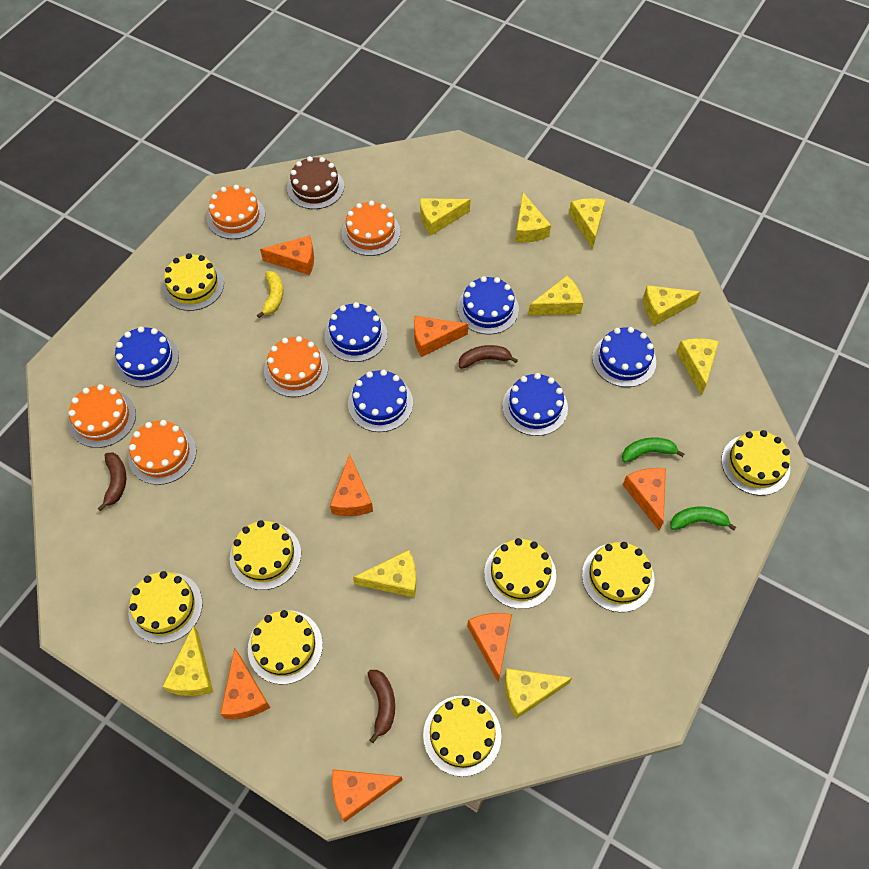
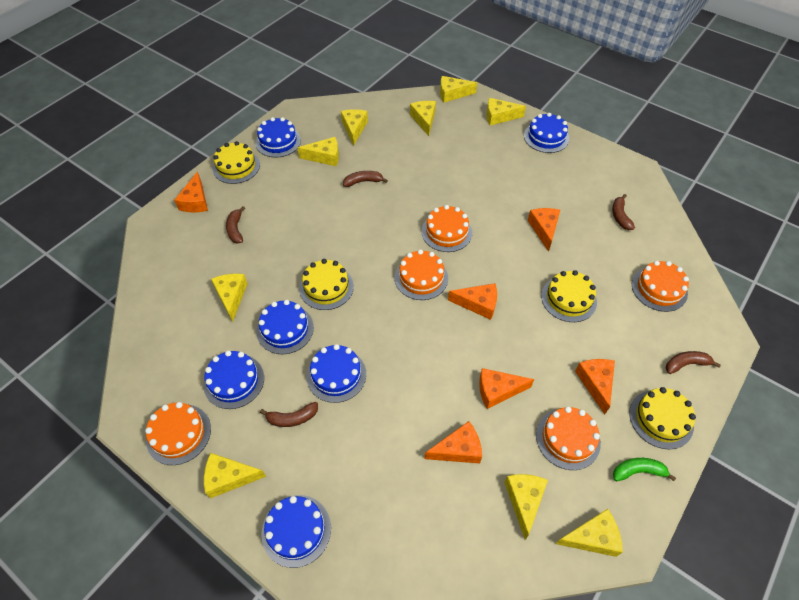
brown banana: [98,453,126,511] [368,670,395,743] [459,345,518,369] = 3 -> [226,206,245,244] [260,402,318,427] [343,171,388,187] [612,194,635,230] [666,351,721,374] = 5
brown cake: [287,156,344,209] = 1 -> none = 0
green banana: [622,437,684,463] [670,507,737,531] = 2 -> [613,458,676,481] = 1
orange cheese: [220,647,270,719] [260,235,314,275] [330,454,373,516] [332,769,402,822] [414,316,468,357] [467,613,512,682] [623,468,666,530] = 7 -> [174,172,208,212] [424,421,482,463] [448,283,497,320] [479,368,534,409] [528,208,560,252] [575,359,615,414] = 6
yellow banana: [257,271,283,318] = 1 -> none = 0
yellow cake: [128,571,203,644] [163,253,224,311] [230,520,301,590] [248,610,323,684] [423,696,501,777] [484,538,556,609] [582,542,654,612] [721,430,790,495] = 8 -> [213,141,260,184] [299,259,354,310] [541,270,597,322] [629,387,696,449] = 4

